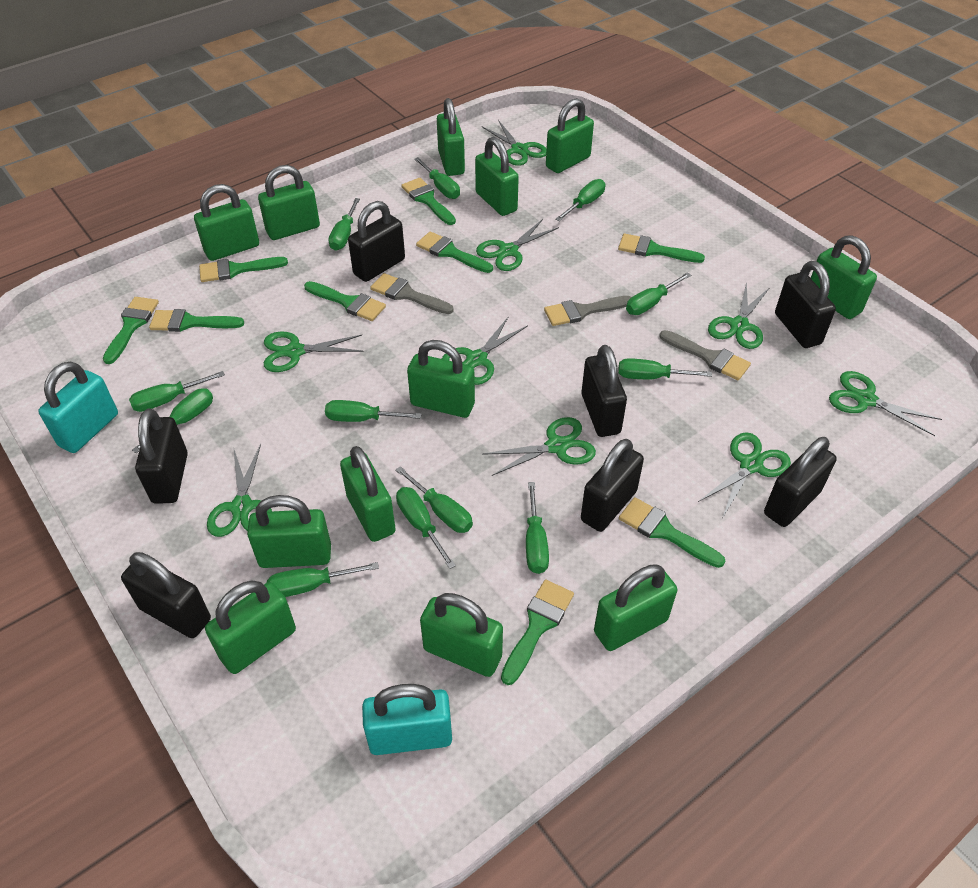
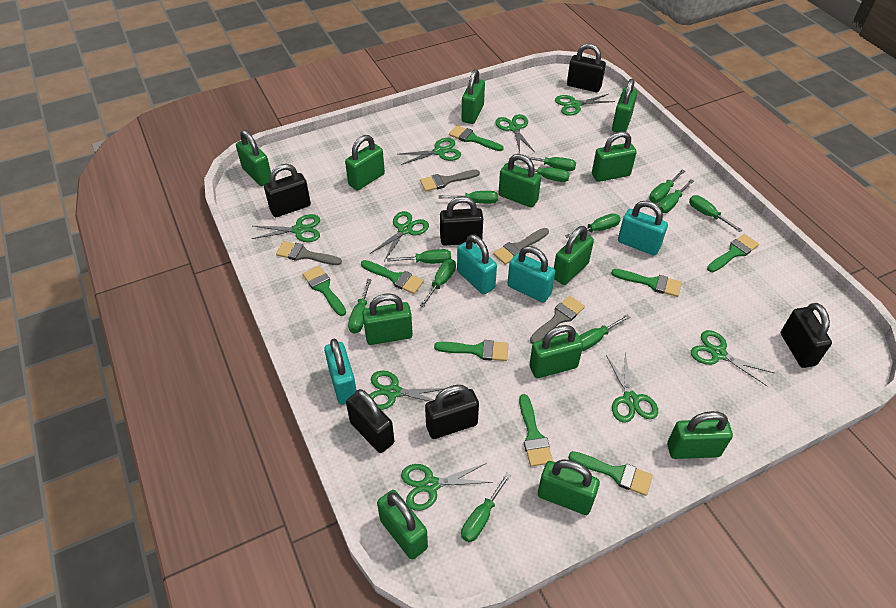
black padlock: [121,552,211,638] [135,409,188,504] [348,201,405,282] [581,345,627,437] [581,439,644,532] [764,437,837,527] [775,261,836,348] = 7 -> [264,164,311,217] [346,389,394,453] [425,385,479,439] [440,196,483,245] [567,44,606,92] [781,303,832,368] = 6
green brush: [103,297,159,364] [149,309,244,332] [199,257,288,282] [304,281,386,321] [401,178,456,225] [416,231,493,273] [501,580,574,685] [618,234,705,263] [619,497,725,568] = 9 -> [302,266,346,316] [361,260,424,294] [434,340,508,361] [449,125,503,151] [519,394,553,467] [568,451,653,496] [611,269,682,297] [707,234,759,272] = 8
grey brush: [370,273,454,314] [544,296,632,326] [659,330,751,380] = 3 -> [276,241,342,265] [420,170,480,192] [493,228,549,265] [530,296,585,344] = 4
turquoise padlock: [38,361,118,453] [362,684,452,755] = 2 -> [324,339,357,405] [457,234,497,295] [507,246,555,303] [618,201,668,256] = 4

